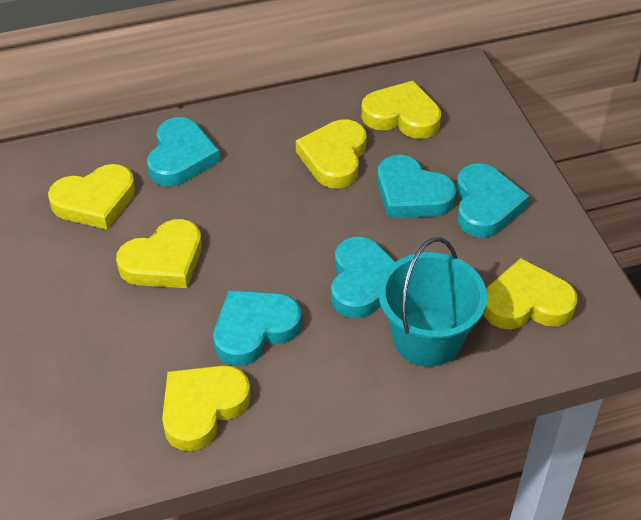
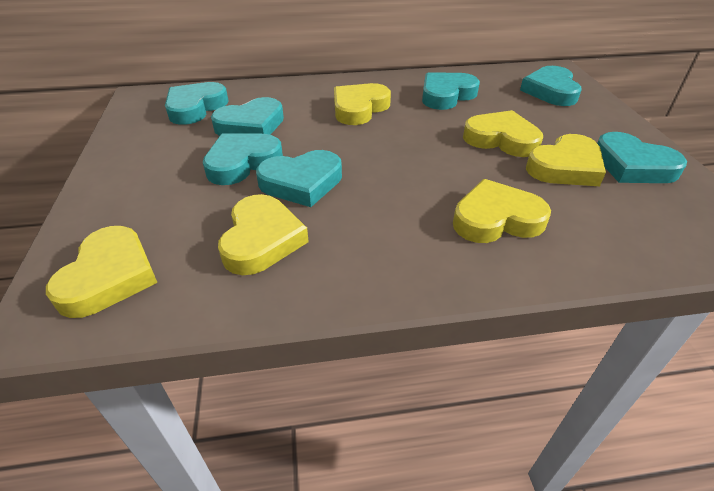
turquoise bucket: [378,237,487,367] = 1 -> none = 0
turquoise heart: [147,117,220,186] [213,290,301,366] [331,236,396,318] [377,155,456,218] [456,163,529,238] = 5 -> [165,82,229,125] [203,133,283,185] [211,97,284,136] [256,150,342,207] [422,72,480,110] [520,66,582,106] [597,132,687,183] = 7

